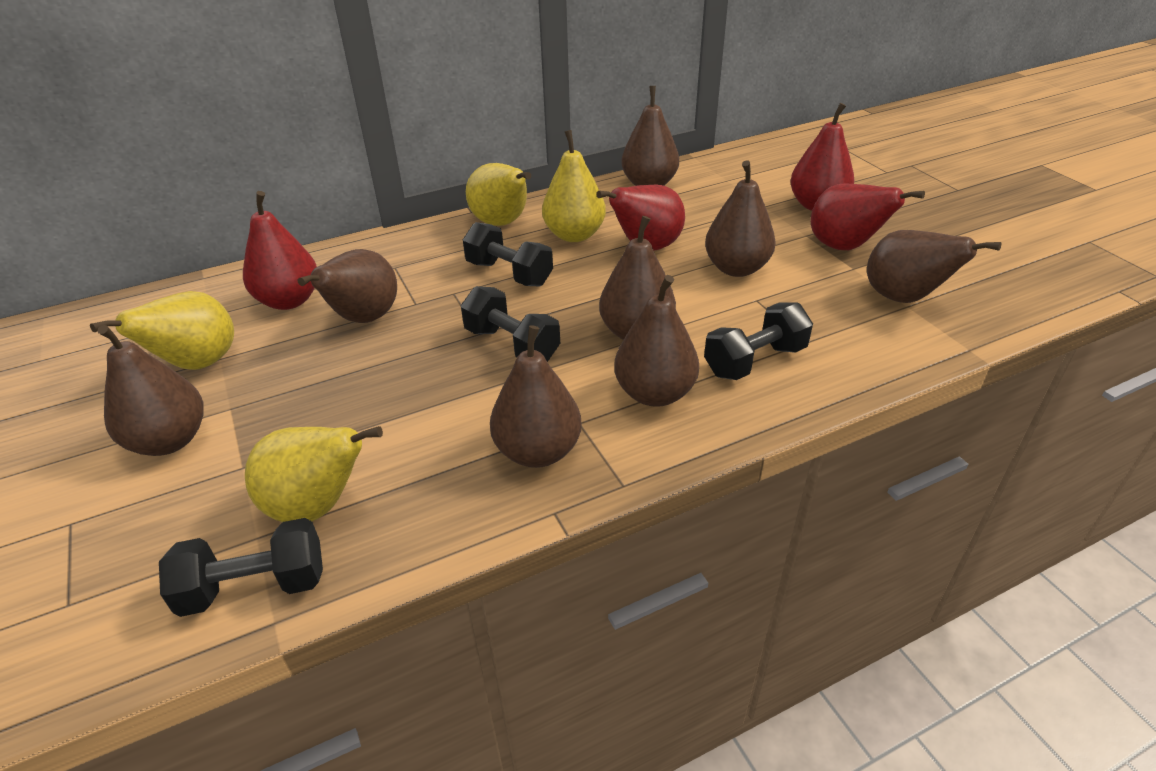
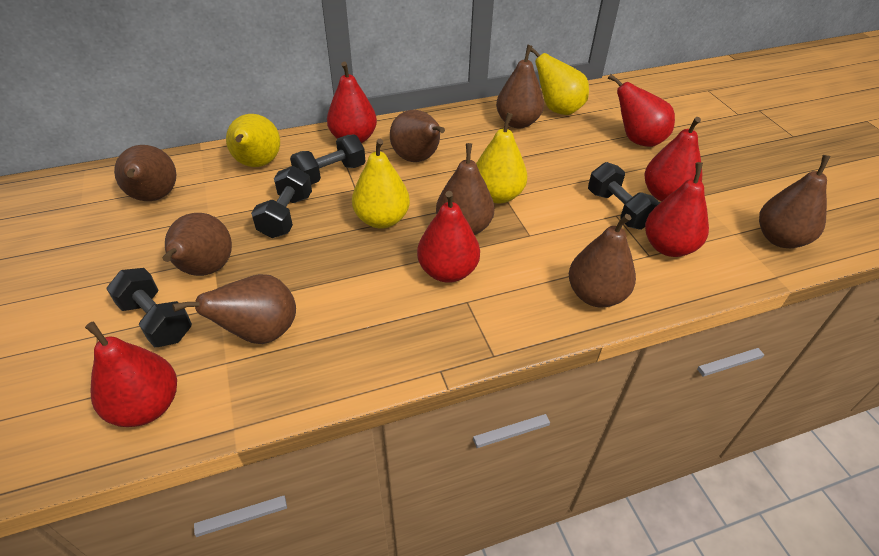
red pear: [243,191,317,310] [596,185,685,250] [790,103,854,211] [811,183,925,250] = 4 -> [85,321,177,427] [327,62,377,143] [417,191,480,283] [608,74,675,147] [644,117,702,202] [645,162,709,257] = 6

